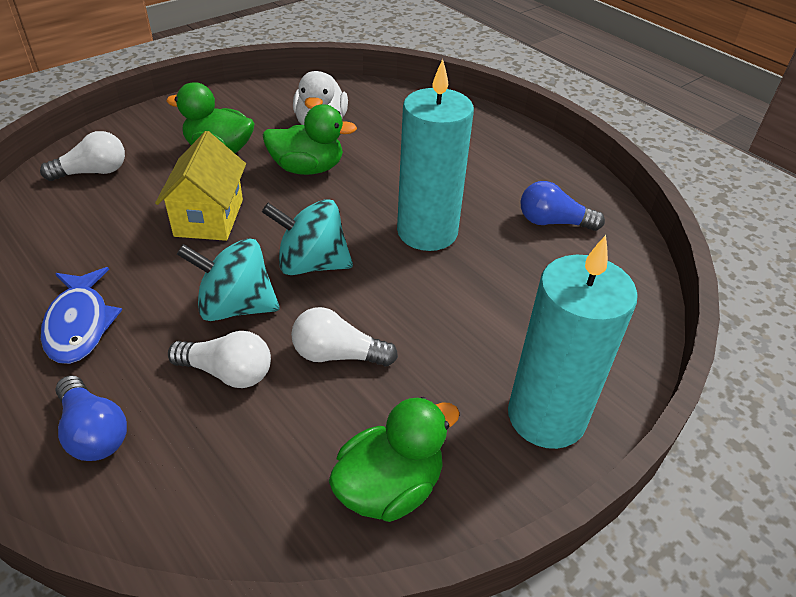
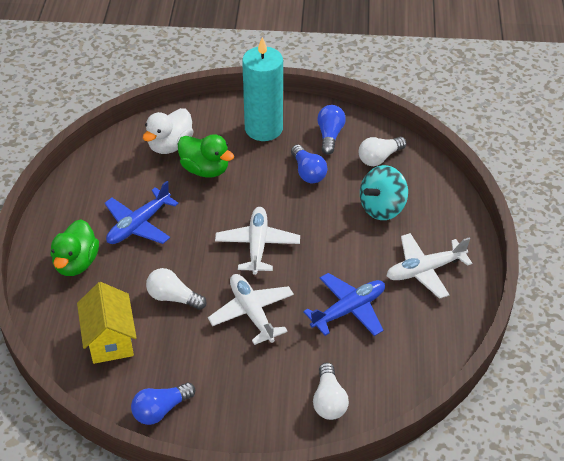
blue fish: [41,267,122,364] = 1 -> none = 0
blue light bulb: [55,375,127,461] [521,181,605,231] = 2 -> [131,382,195,425] [291,145,327,183] [317,105,346,155] = 3
blue plane: none = 0 -> [105,181,179,244] [303,273,385,336] = 2
green duck: [167,82,255,153] [263,104,357,175] [329,397,460,522] = 3 -> [51,219,99,276] [178,134,234,178] = 2
turquoise candle: [397,59,474,251] [508,235,638,449] = 2 -> [242,37,283,141] = 1
turquoise spinning top: [177,238,280,321] [262,199,353,275] = 2 -> [360,165,408,220] = 1
white plane: none = 0 -> [208,274,294,345] [215,207,300,275] [386,233,472,299] = 3

